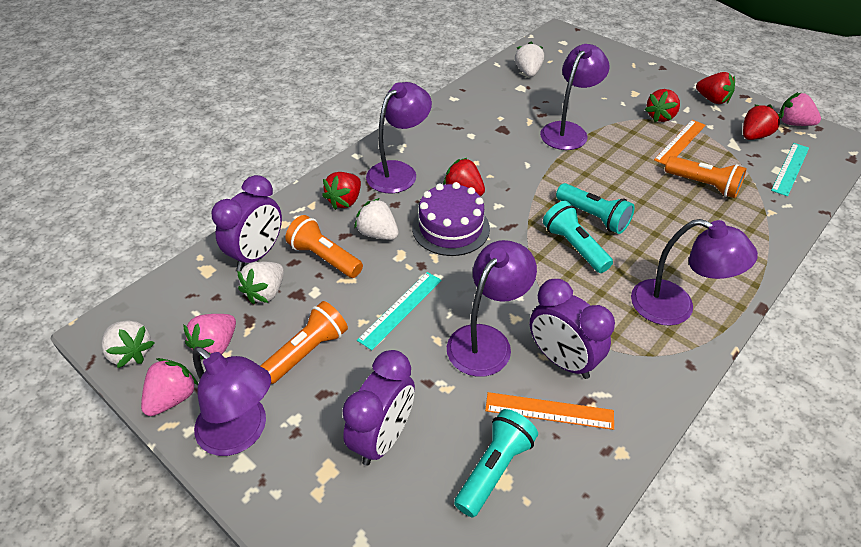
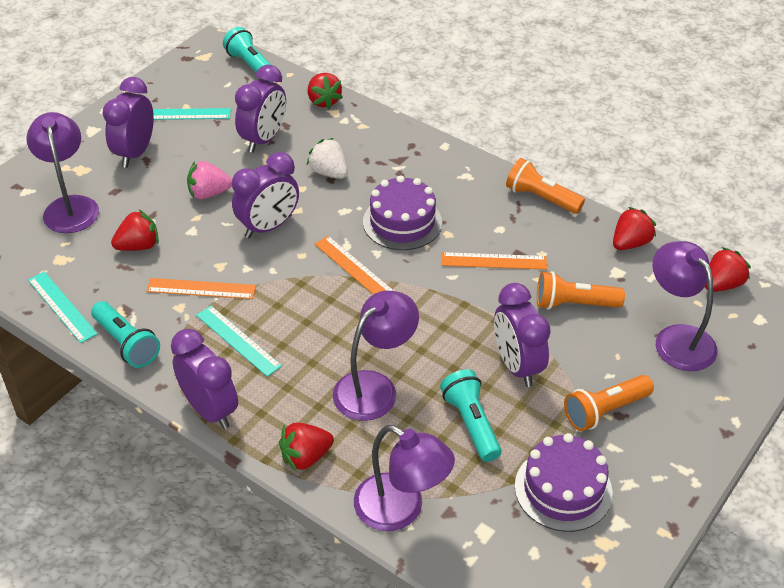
orange ruler: [485,392,614,430] [654,120,706,165] = 2 -> [146,278,256,299] [315,236,394,295] [442,252,547,270] = 3
pink strawberry: [141,358,198,416] [183,314,236,360] [779,92,821,126] = 3 -> [187,161,232,199] = 1
purple cake: [412,182,490,256] = 1 -> [363,175,442,250] [515,433,613,532] = 2
purple clock: [212,175,282,271] [342,350,415,466] [529,279,615,379] = 3 -> [103,77,154,168] [171,329,238,429] [232,152,299,238] [235,65,286,153] [494,283,551,387] = 5
purple lamp: [193,347,271,456] [366,82,432,193] [447,240,537,377] [540,44,610,150] [631,219,758,326] = 5 -> [27,112,99,233] [333,291,419,421] [354,425,455,531] [653,241,718,371] = 4
turquoise ruler: [357,272,442,350] [771,143,809,196] = 2 -> [28,272,98,343] [153,108,231,120] [196,306,282,377] = 3
white strawberry: [102,320,154,368] [237,262,284,304] [354,198,399,240] [515,42,544,77] = 4 -> [307,138,348,179] = 1

